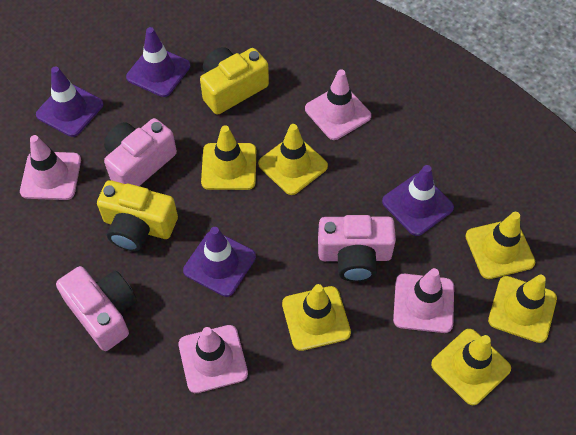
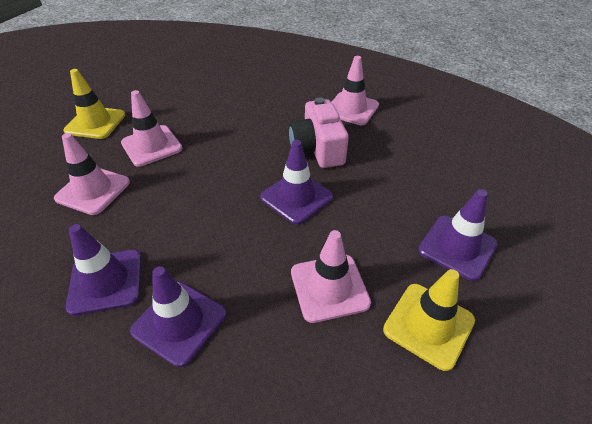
pink camera: [56,266,137,351] [104,118,177,186] [318,215,396,282] = 3 -> [289,97,349,168] = 1
yellow camera: [97,180,178,251] [200,47,269,115] = 2 -> none = 0
yellow traffic cone: [201,125,256,190] [258,124,328,195] [282,284,351,351] [431,329,511,405] [465,212,535,279] [488,275,557,343] = 6 -> [63,69,125,139] [383,269,475,371] = 2

